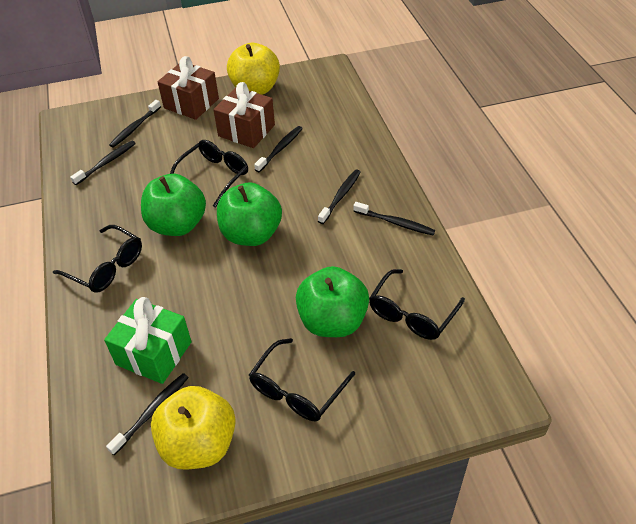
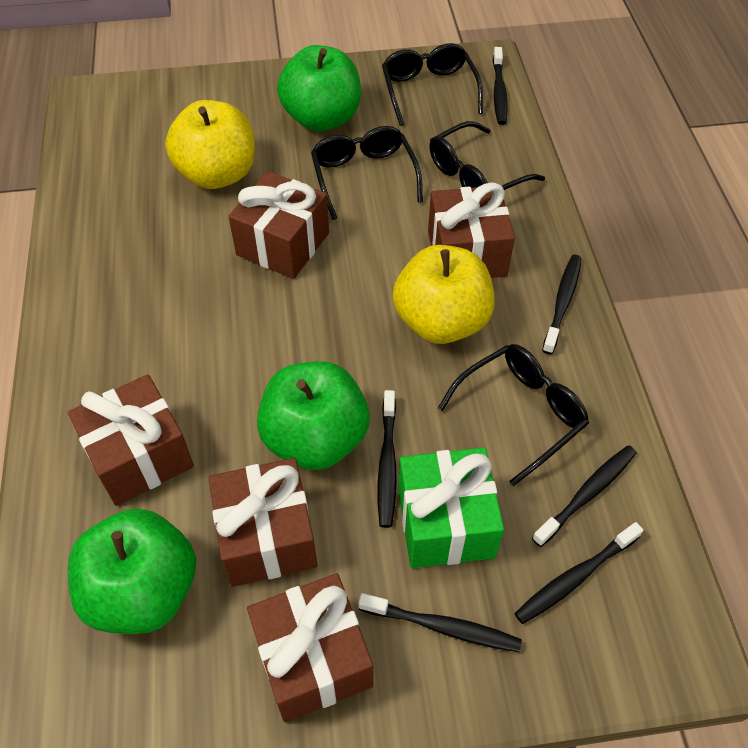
brown gift: [158,56,219,120] [213,82,275,148] = 2 -> [68,374,194,506] [209,458,317,587] [229,171,329,279] [247,573,373,722] [428,182,515,278] = 5

